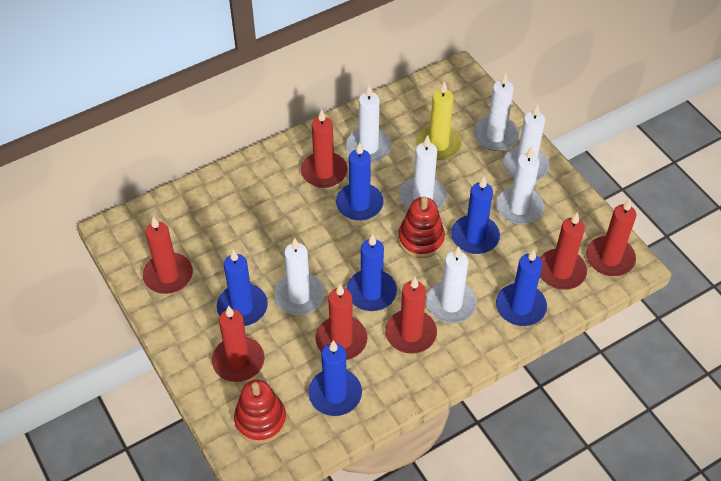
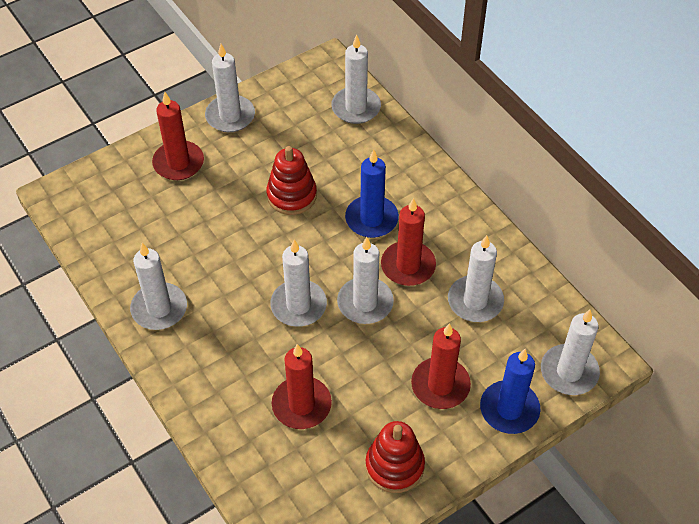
blue candle: [217,250,268,326] [308,341,362,416] [336,142,384,221] [347,234,397,311] [451,177,500,254] [496,249,547,326] = 6 -> [345,150,399,238] [480,349,540,434] = 2
red candle: [143,217,193,294] [212,306,265,382] [301,109,347,188] [315,284,367,360] [385,277,437,354] [540,212,587,290] [586,199,636,276] = 7 -> [152,92,204,180] [272,344,332,429] [381,198,436,286] [411,323,471,409] = 4
yellow candle: [416,81,462,160] = 1 -> none = 0

